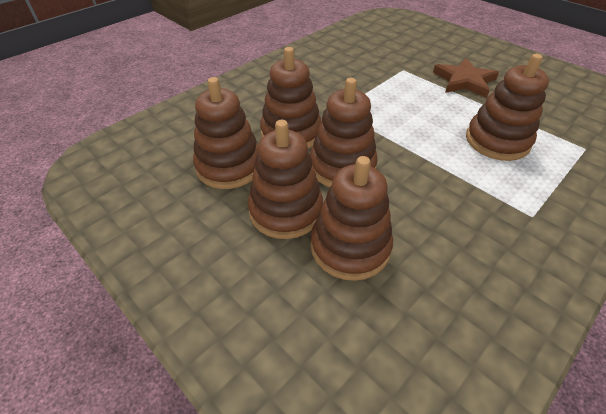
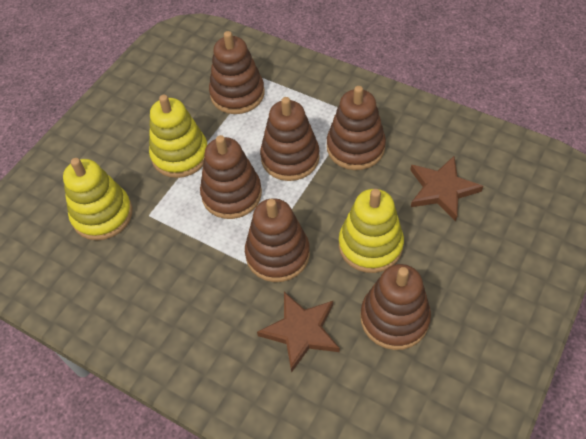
brown star: [433,58,499,98] = 1 -> [257,292,340,373] [410,156,483,221] = 2
yellow stacking toy: none = 0 -> [63,158,132,240] [149,95,207,178] [339,189,404,273] = 3

